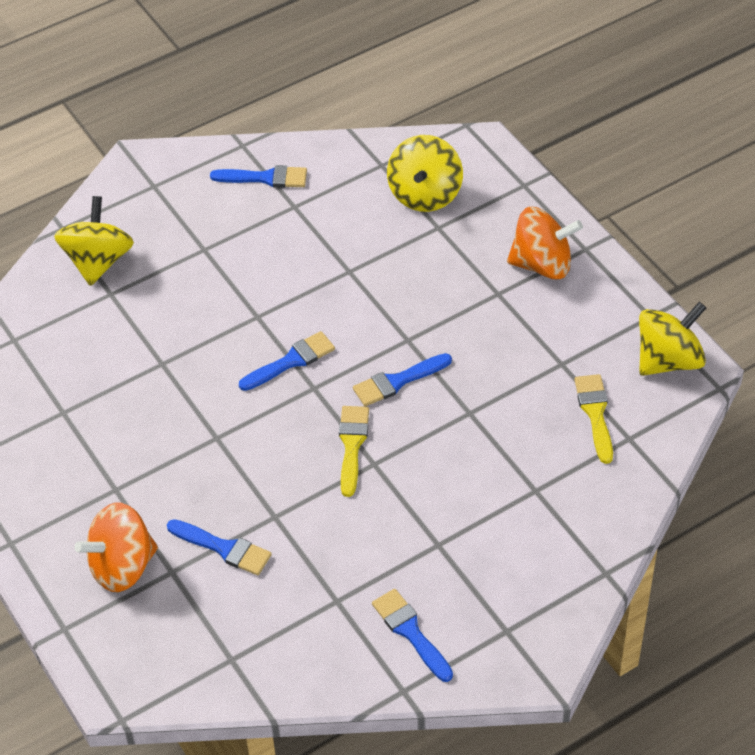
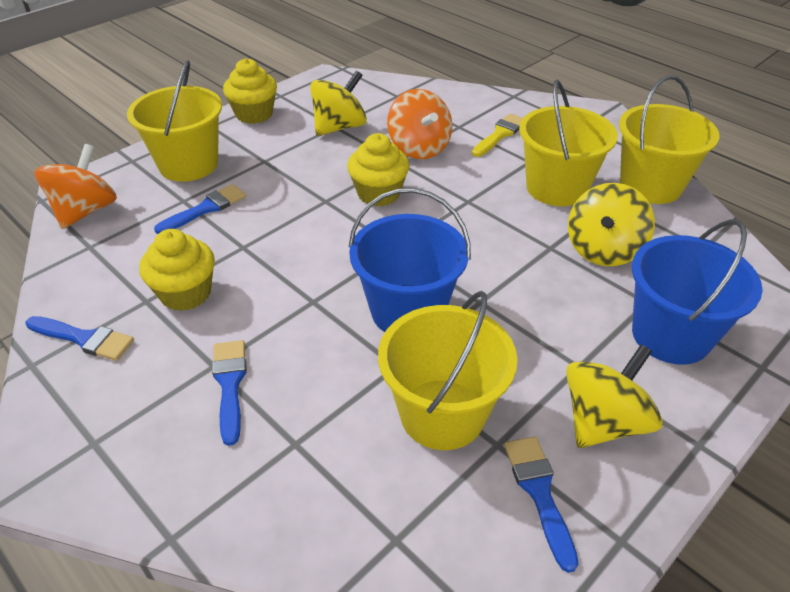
blue brush: [167,519,272,575] [210,165,307,188] [239,331,335,391] [353,353,452,406] [372,589,453,682] = 5 -> [26,316,134,361] [154,184,246,234] [212,340,247,446] [504,436,579,573] = 4
blue bucket: none = 0 -> [349,188,471,332] [632,219,763,365] = 2
yellow brush: [339,406,369,497] [574,374,613,464] = 2 -> [472,113,523,157] = 1
yellow bucket: none = 0 -> [127,60,222,182] [378,291,517,450] [519,80,618,206] [619,75,719,204] = 4
yellow cupcake: none = 0 -> [139,229,215,311] [223,58,277,124] [347,133,409,206] = 3

